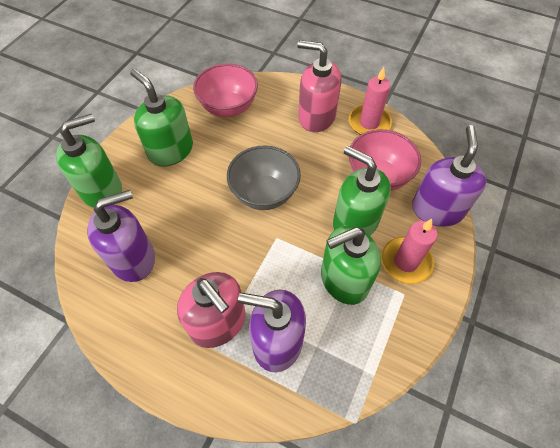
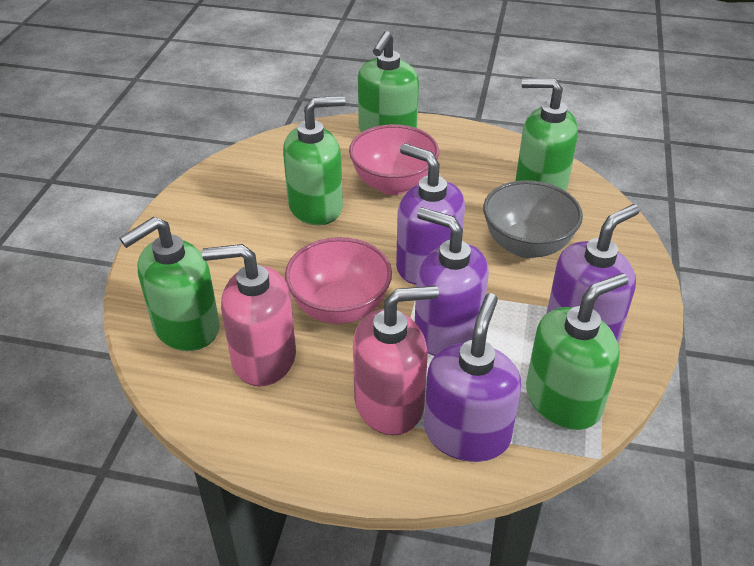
green soap dispenser: [56,114,122,208] [130,69,193,167] [321,226,381,305] [333,146,391,236] = 4 -> [119,217,220,351] [283,96,345,225] [358,31,419,132] [516,78,578,191] [526,273,628,430] = 5
pink candle: [349,67,392,135] [381,219,438,284] = 2 -> none = 0
purple soap dispenser: [87,190,155,282] [238,290,306,372] [412,125,487,227] = 3 -> [396,143,465,285] [415,207,489,356] [424,293,521,462] [547,204,640,343] = 4

